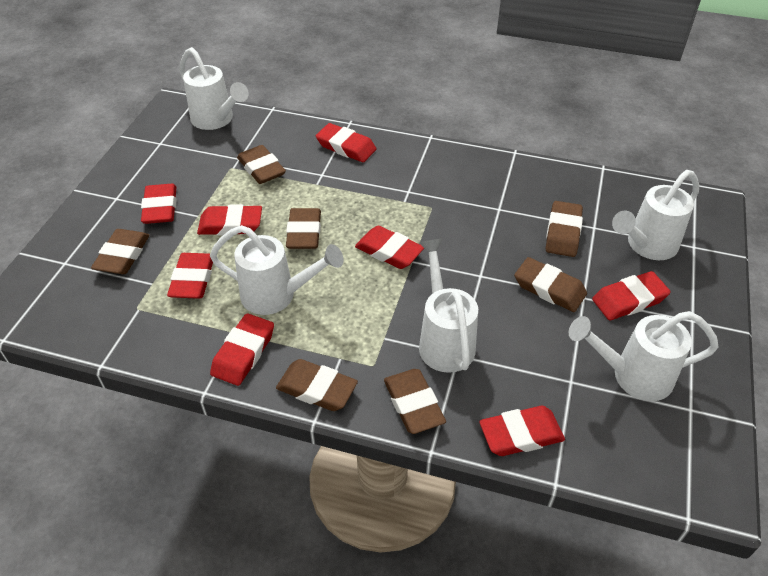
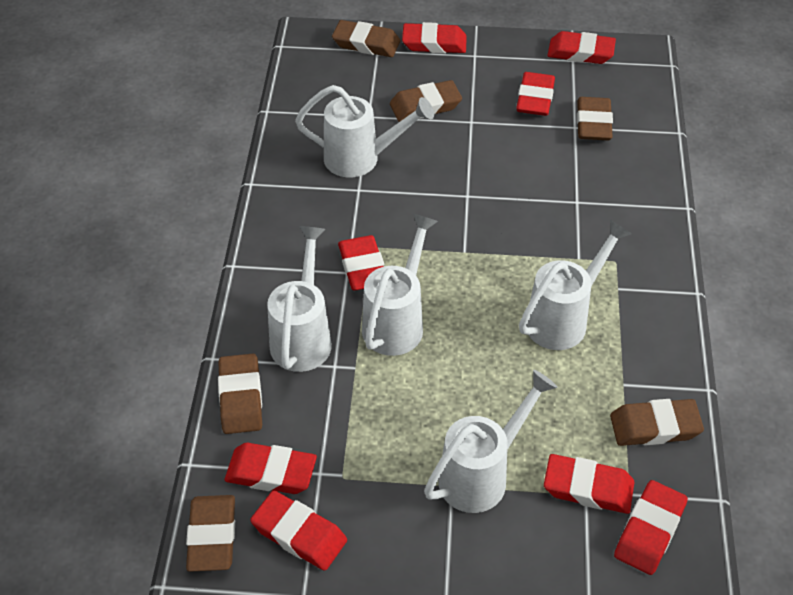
brown eraser: [91,229,149,274] [237,145,286,184] [276,359,358,411] [286,208,321,249] [384,369,446,434] [514,257,587,312] [546,201,583,257] = 7 -> [186,495,235,572] [218,354,262,434] [332,20,400,57] [390,80,462,122] [577,97,613,140] [610,399,704,446] = 6

